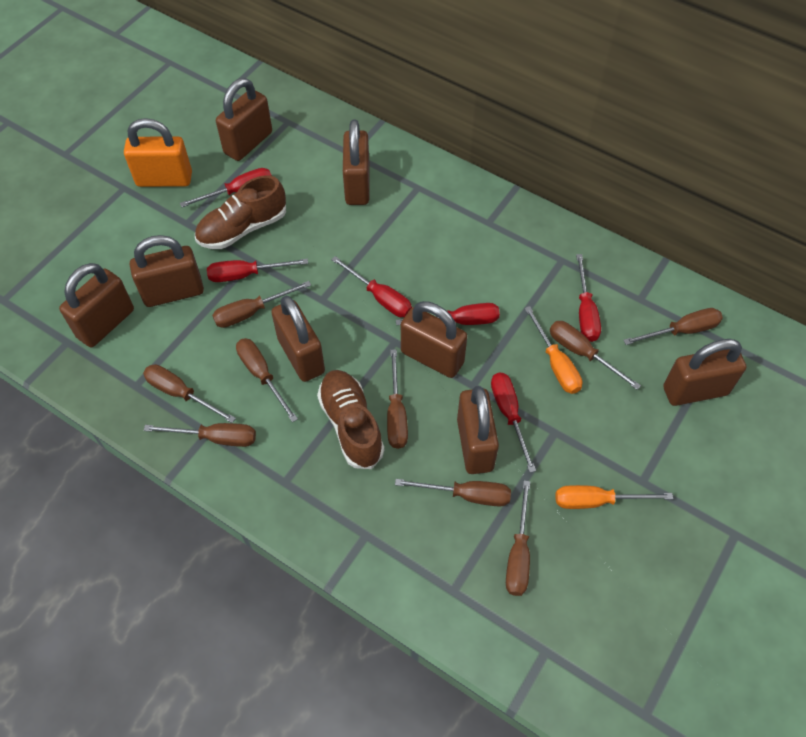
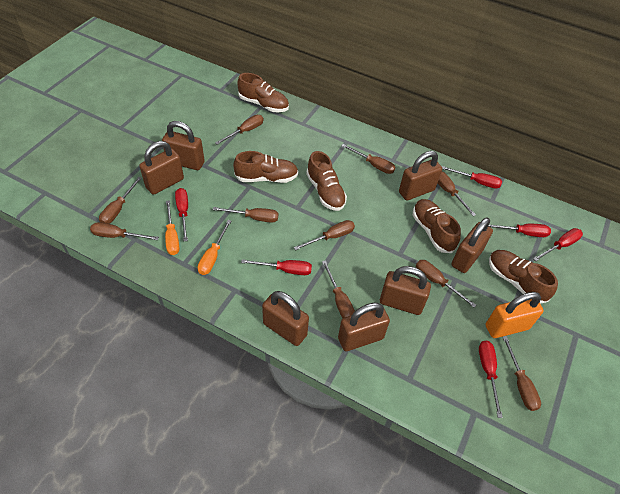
brown padlock: [59,263,134,347] [130,235,204,307] [216,78,272,161] [271,296,325,382] [343,119,370,205] [401,301,467,378] [457,386,499,474] [663,339,746,406] = 8 -> [139,141,184,195] [162,121,205,170] [262,291,309,346] [338,303,390,351] [380,266,431,315] [399,151,442,200] [451,217,493,273] = 7
brown screwdriver: [143,364,236,423] [144,423,256,447] [212,281,311,328] [236,338,298,422] [387,349,408,449] [395,479,511,507] [506,480,530,596] [550,321,641,390] [623,308,723,345] = 9 -> [90,222,159,240] [99,177,142,224] [213,207,278,223] [215,115,263,145] [294,220,355,250] [322,260,355,318] [342,144,396,174] [416,260,476,307] [438,171,476,216] [502,336,541,411] = 10
brown shoe: [195,175,286,249] [317,370,384,469] = 2 -> [233,151,298,183] [237,73,289,112] [306,151,347,211] [413,199,461,253] [489,250,558,304] = 5

